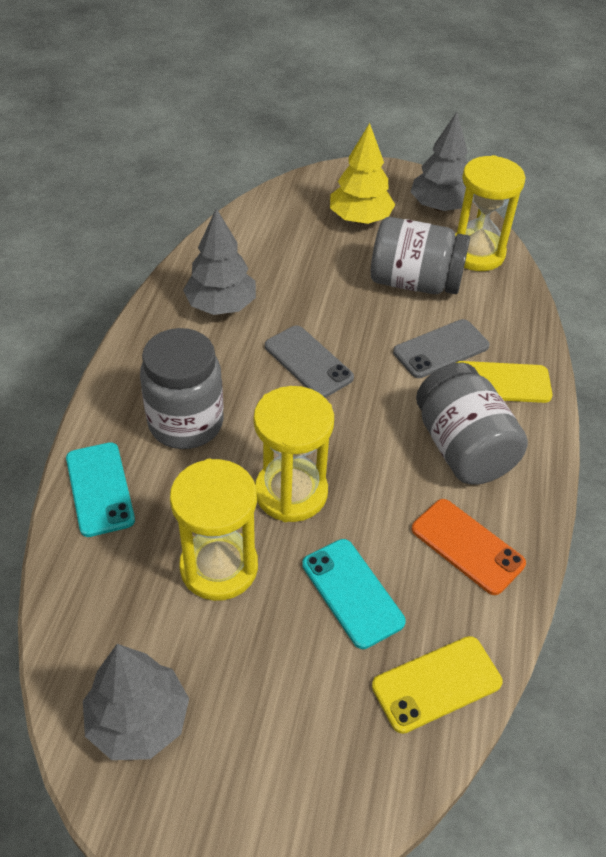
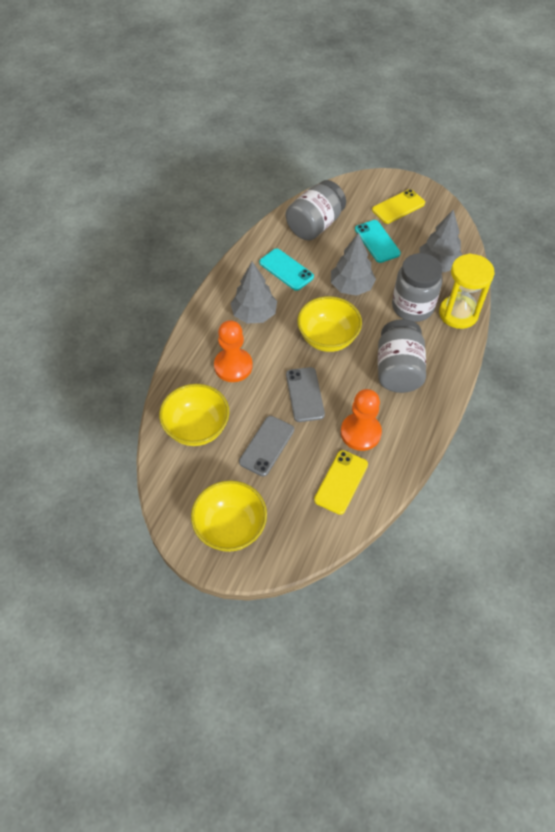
orange pawn: none = 0 -> [214,320,253,382] [341,389,382,451] = 2
orange phone: [411,499,526,595] = 1 -> none = 0
yellow bowl: none = 0 -> [159,384,229,446] [191,480,267,552] [297,296,362,352] = 3
yellow hourglass: [170,459,258,601] [254,386,334,522] [455,155,526,271] = 3 -> [439,254,495,329] = 1
yellow tree: [330,123,395,224] = 1 -> none = 0

